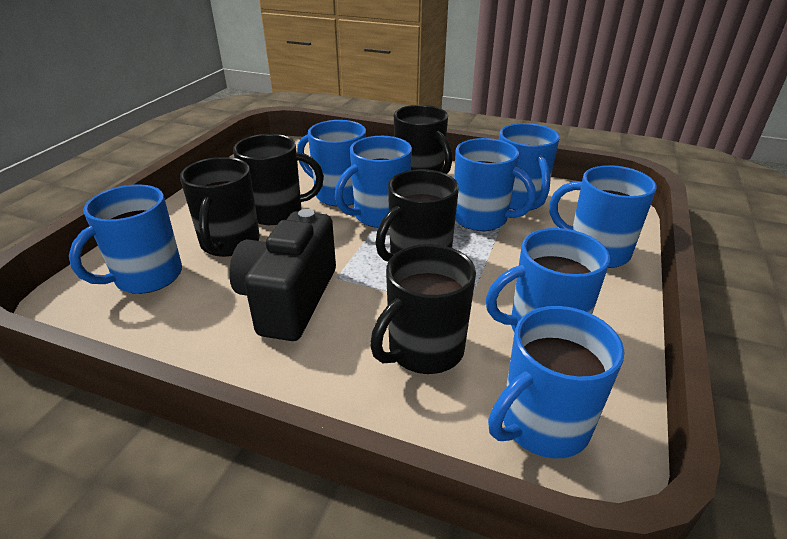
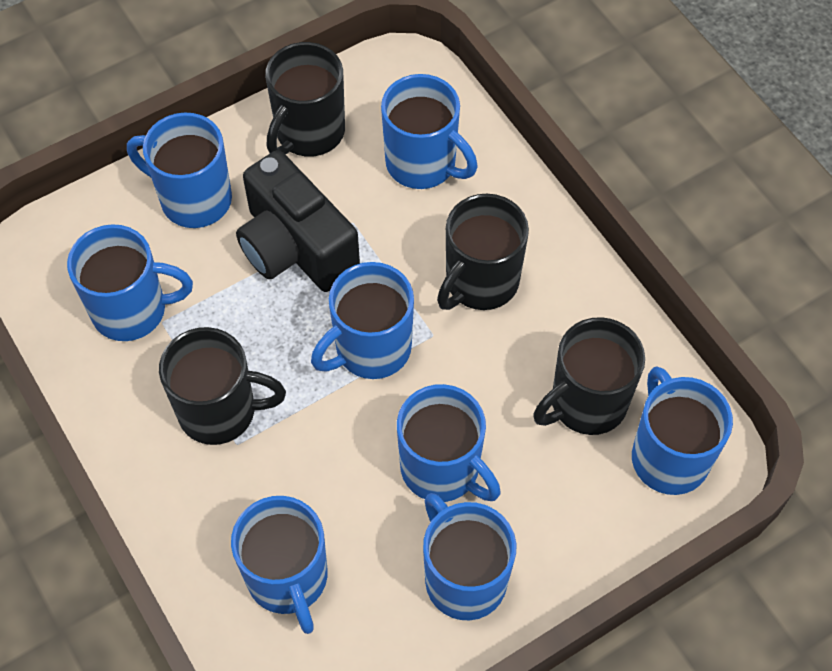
black mug: [180,157,260,257] [233,134,324,225] [370,244,476,374] [375,169,459,262] [394,105,452,174] = 5 -> [159,327,286,445] [265,42,345,157] [437,194,529,310] [533,317,645,435] = 4

